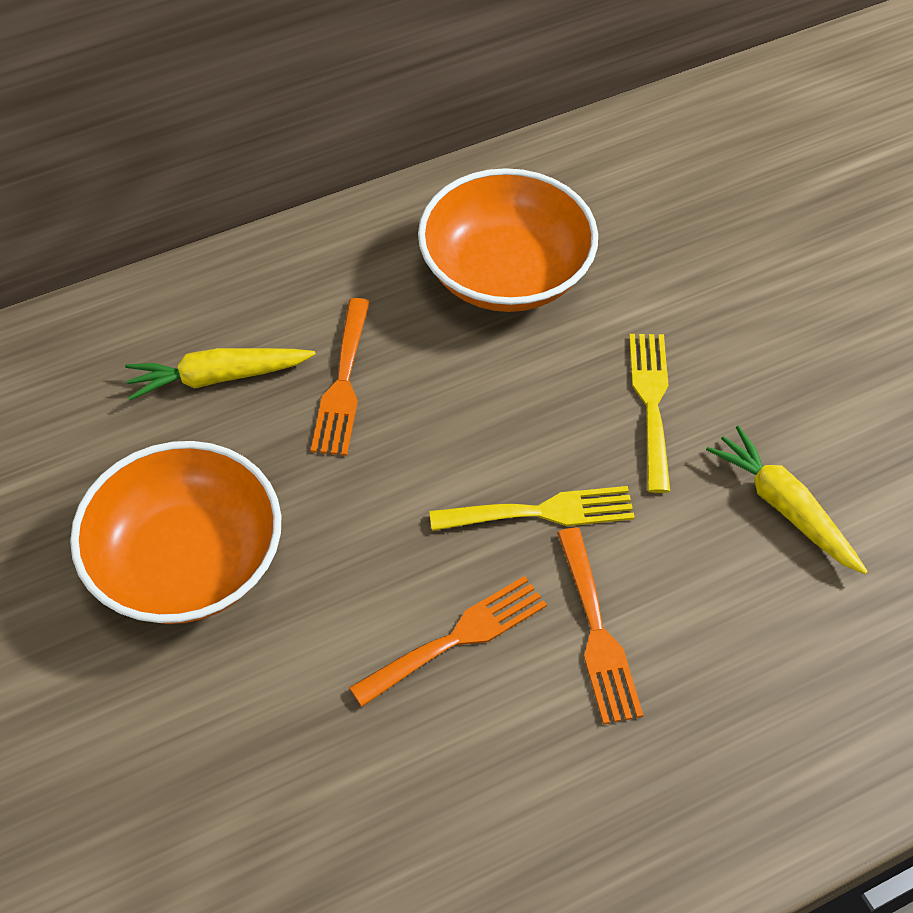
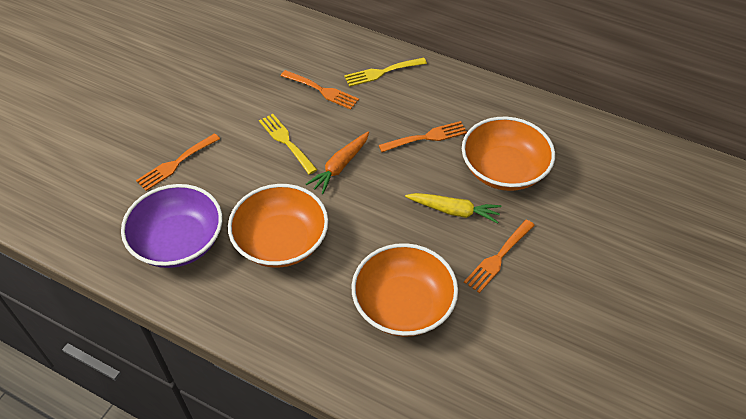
orange bowl: [70,441,281,624] [418,168,598,312] = 2 -> [228,184,328,268] [352,243,458,337] [462,117,555,191] = 3
orange carrot: none = 0 -> [306,132,369,194] = 1
orange fork: [311,298,370,456] [349,576,547,707] [557,528,643,725] = 3 -> [136,133,220,191] [281,70,359,110] [379,121,467,152] [464,219,535,293] = 4
purple bowl: none = 0 -> [121,184,223,268] = 1
yellow carrot: [125,348,316,400] [706,425,868,574] = 2 -> [405,193,501,223] = 1

